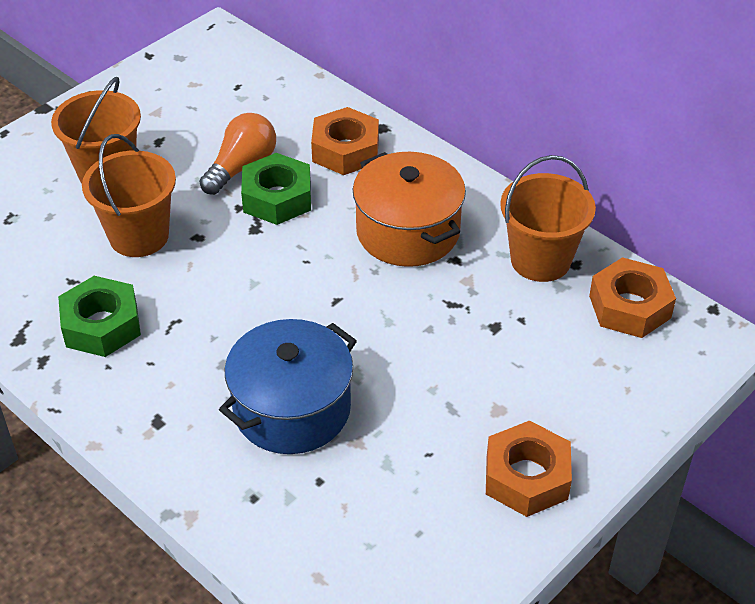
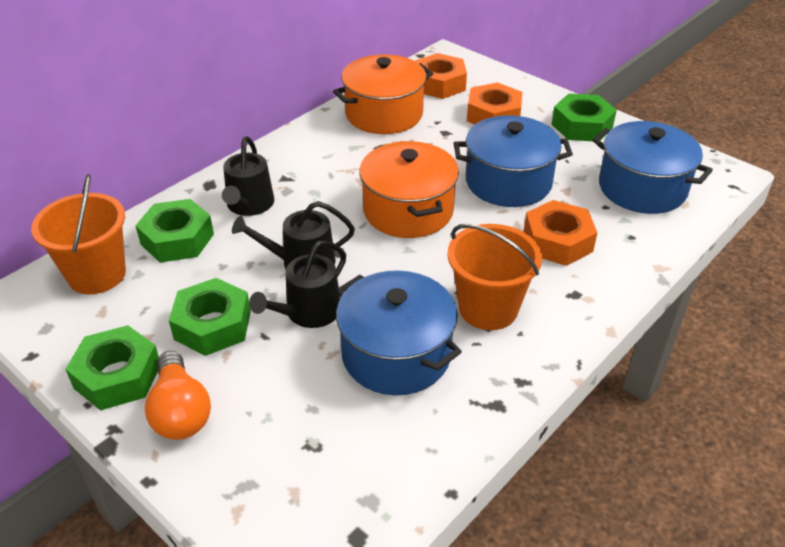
black watering can: none = 0 -> [222,136,274,216] [232,201,355,269] [249,240,346,328] = 3
blue pot: [219,319,357,454] = 1 -> [336,270,462,395] [454,115,573,207] [593,121,713,214] = 3
green nut: [58,276,141,357] [241,153,311,225] = 2 -> [65,325,159,410] [135,199,214,263] [169,278,251,356] [552,94,617,141] = 4
orange bucket: [51,77,141,184] [82,134,176,257] [500,155,596,282] = 3 -> [31,174,126,294] [448,224,542,330] = 2
orange pot: [353,152,466,267] = 1 -> [333,54,433,134] [359,141,459,238] = 2

